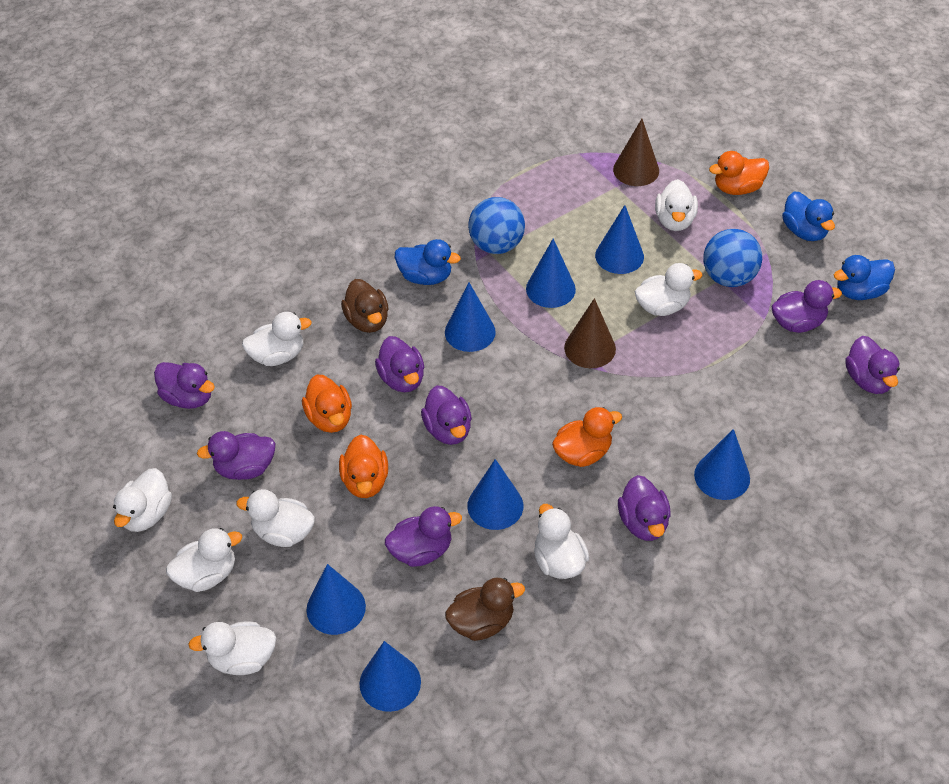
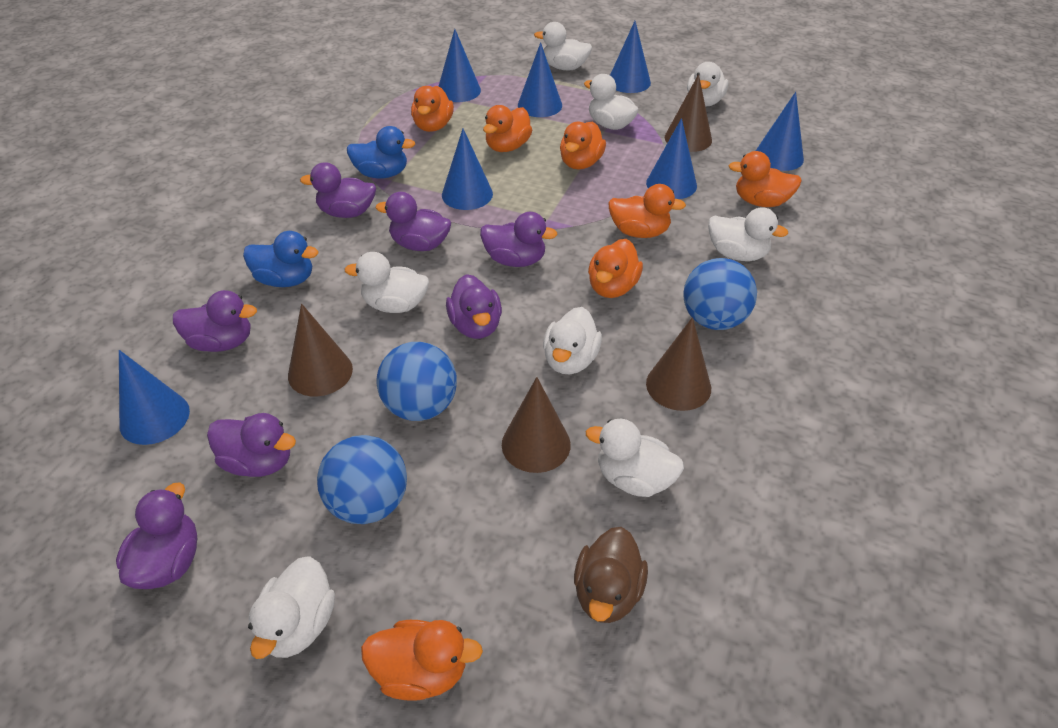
blue ball: [468,197,525,254] [703,229,762,287] = 2 -> [317,435,407,524] [377,342,457,421] [683,258,757,330] = 3
blue duck: [395,239,461,285] [782,192,835,241] [834,255,895,300] = 3 -> [243,231,318,287] [347,126,415,179] = 2
brown cone: [564,298,616,368] [613,119,659,186] = 2 -> [288,304,353,396] [502,377,571,473] [646,317,711,411] [665,74,712,152] = 4
brown duck: [341,279,389,333] [445,578,525,641] = 2 -> [574,527,648,623] = 1
orange duck: [302,375,352,433] [339,434,388,498] [552,407,622,467] [709,151,769,195] = 4 -> [361,620,483,701] [411,86,454,132] [483,105,532,152] [560,121,606,169] [588,239,643,298] [608,184,686,238] [729,151,802,207] = 7
purple duck: [154,362,215,409] [197,431,275,480] [375,336,424,392] [385,506,462,567] [421,385,472,445] [618,475,671,541] [771,280,842,333] [845,336,900,394] = 8 -> [116,483,197,589] [173,290,257,352] [207,413,296,477] [300,162,376,218] [376,192,451,251] [446,274,502,339] [480,212,557,267] = 7

